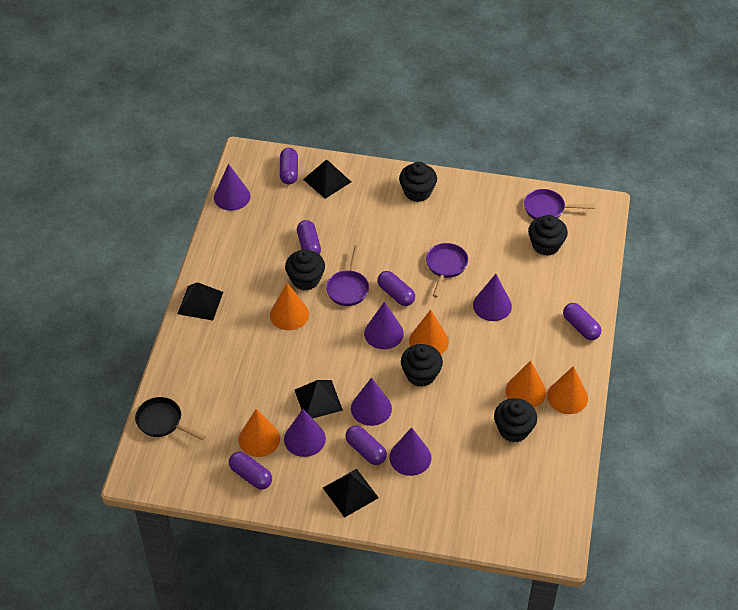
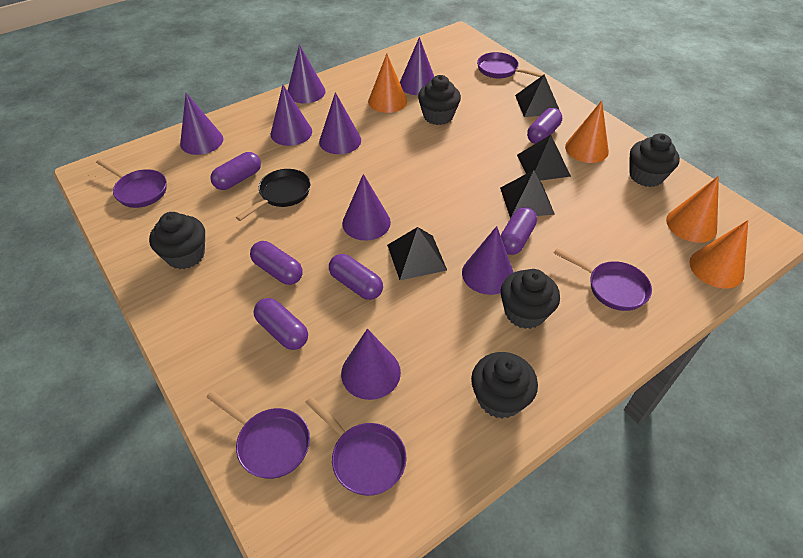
orange cone: [239,409,280,457] [270,283,309,330] [409,310,449,354] [506,360,546,407] [547,366,588,414] = 5 -> [368,54,407,113] [565,101,609,163] [666,176,719,243] [689,220,748,289] = 4
purple cone: [214,164,250,211] [284,409,326,457] [351,378,392,426] [364,302,404,349] [389,427,431,476] [473,274,512,321] = 6 -> [180,93,223,155] [270,85,312,146] [287,45,326,103] [319,92,361,154] [341,329,401,400] [342,174,391,241] [400,37,434,95] [462,226,514,295] = 8
purple pan: [326,245,369,306] [426,243,468,298] [524,189,595,219] = 3 -> [96,159,167,208] [207,391,310,479] [305,396,407,496] [477,52,544,78] [554,248,652,311] = 5

